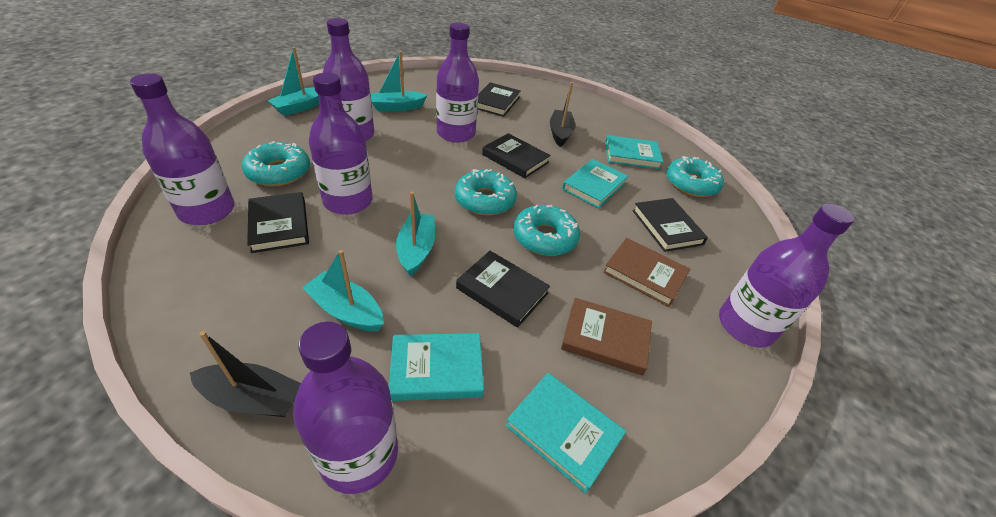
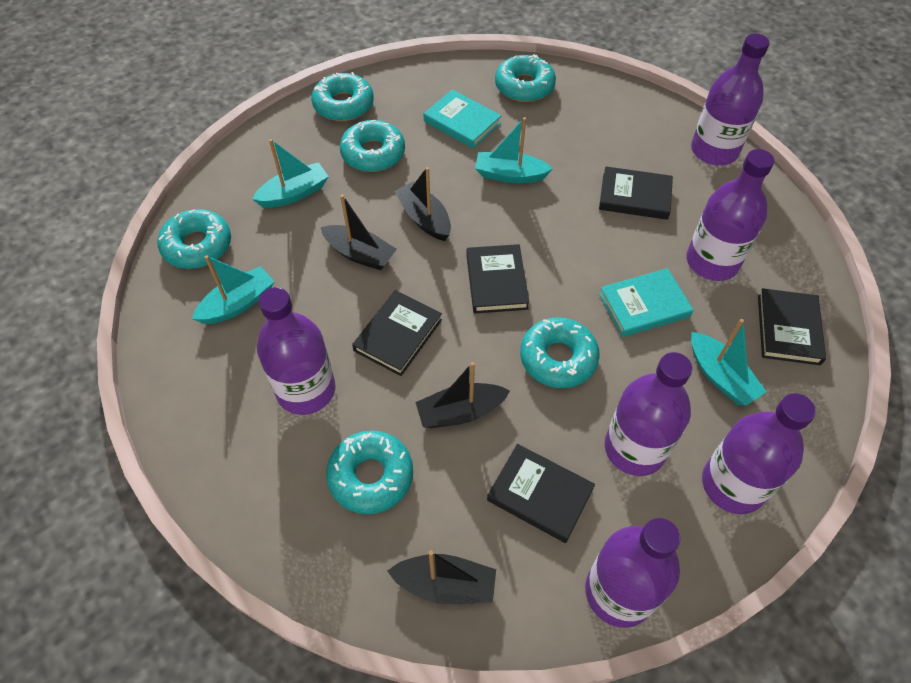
black boat: [190,331,301,417] [550,82,576,147] = 2 -> [321,194,397,270] [388,550,496,604] [394,167,451,241] [416,362,510,428] = 4
brown book: [561,298,652,376] [603,238,690,307] = 2 -> none = 0
turquoise book: [389,333,484,401] [506,373,626,493] [562,159,628,208] [605,135,663,169] = 4 -> [423,89,502,148] [599,268,694,337] = 2
turquoise donut: [242,141,310,186] [455,169,517,216] [513,205,580,256] [666,156,724,197] = 4 -> [157,209,231,269] [311,72,374,121] [326,430,413,514] [340,120,405,172] [495,54,556,102] [520,317,600,388] = 6

